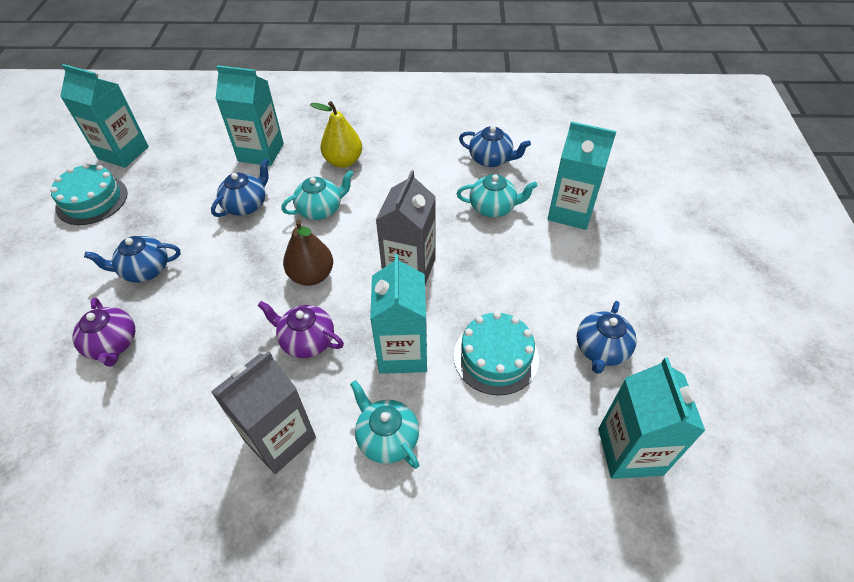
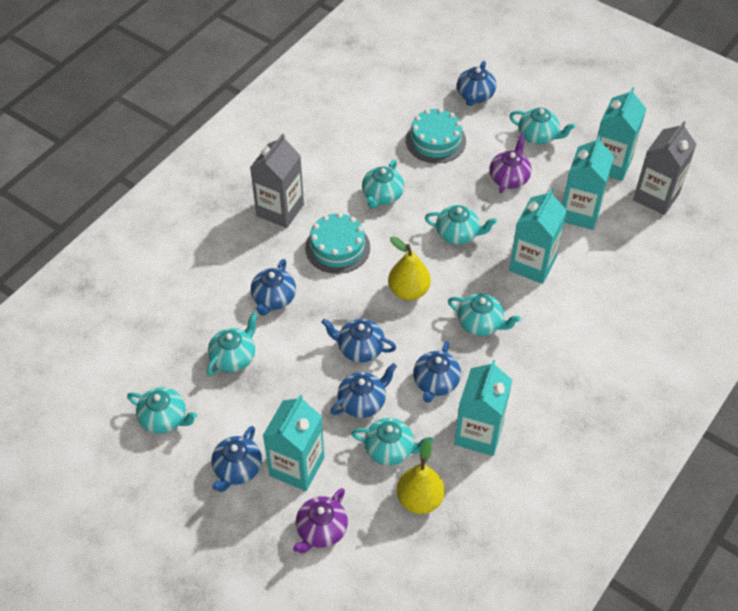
blue teapot: [84,236,181,283] [211,159,269,217] [459,126,531,167] [577,301,637,374] = 4 -> [211,426,262,492] [251,259,296,316] [321,319,396,362] [330,363,397,418] [413,341,461,403] [457,61,496,106] = 6
brown pear: [283,219,333,286] = 1 -> none = 0
turquoise teapot: [281,170,354,220] [350,380,419,469] [457,174,538,217] = 3 -> [127,387,197,434] [207,312,258,376] [351,418,433,466] [362,160,404,209] [425,205,497,245] [448,293,521,336] [510,108,575,144] = 7
yellow pear: [310,101,362,168] = 1 -> [388,237,431,300] [397,438,445,514] = 2

